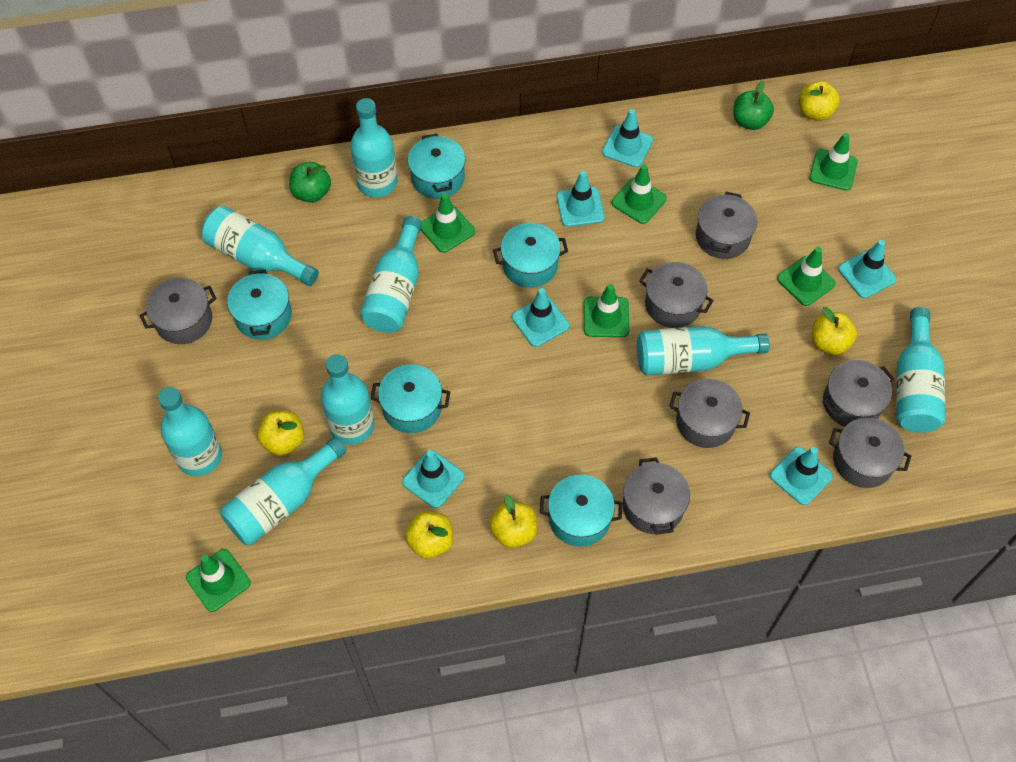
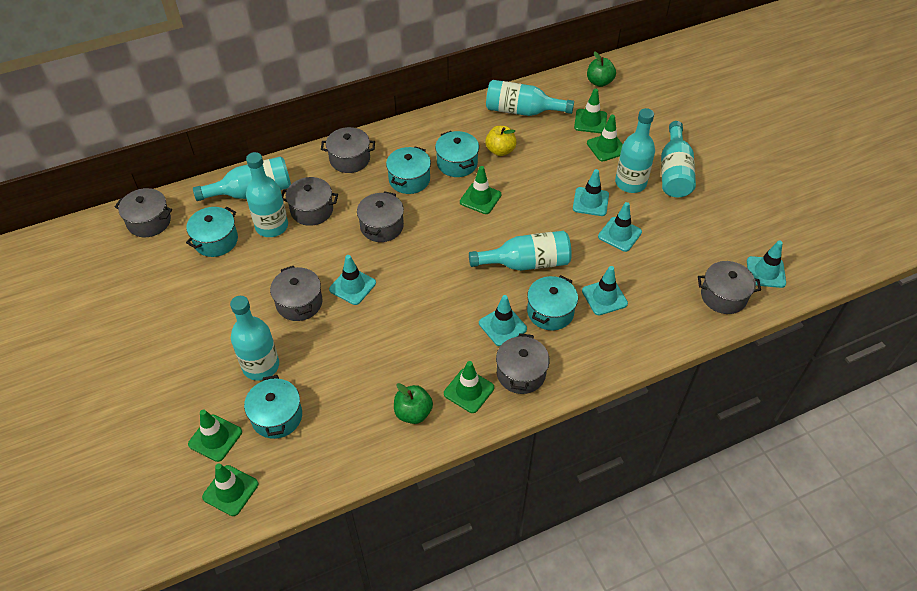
turquoise bottle: [158,387,222,476] [202,206,319,286] [220,437,347,545] [321,354,374,445] [350,98,397,197] [360,216,422,333] [637,326,770,376] [896,307,945,433] = 8 -> [193,157,291,201] [230,296,279,381] [246,152,288,237] [469,231,572,271] [486,80,574,116] [615,108,655,193] [661,121,696,197] = 7
yellow apple: [257,411,304,456] [405,511,453,559] [489,494,537,548] [799,81,840,121] [812,307,857,355] = 5 -> [485,126,517,156] = 1

